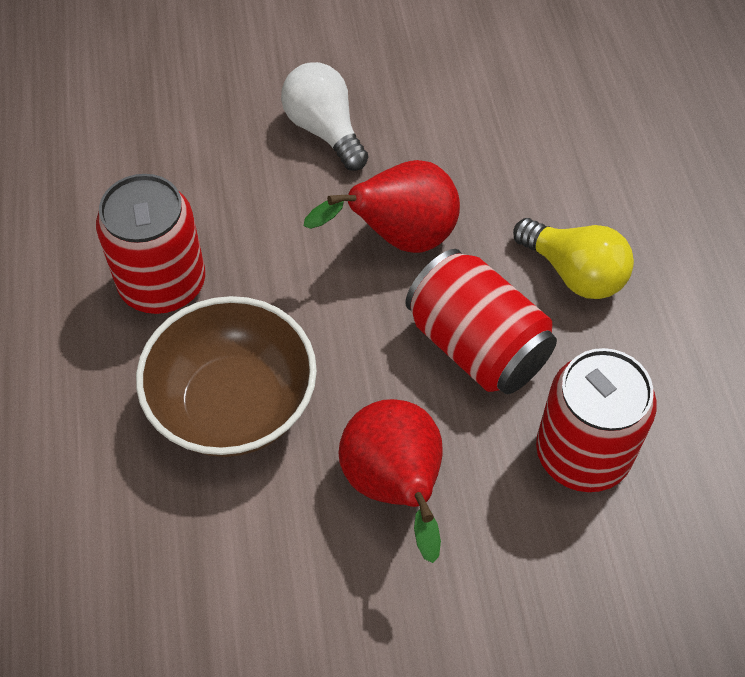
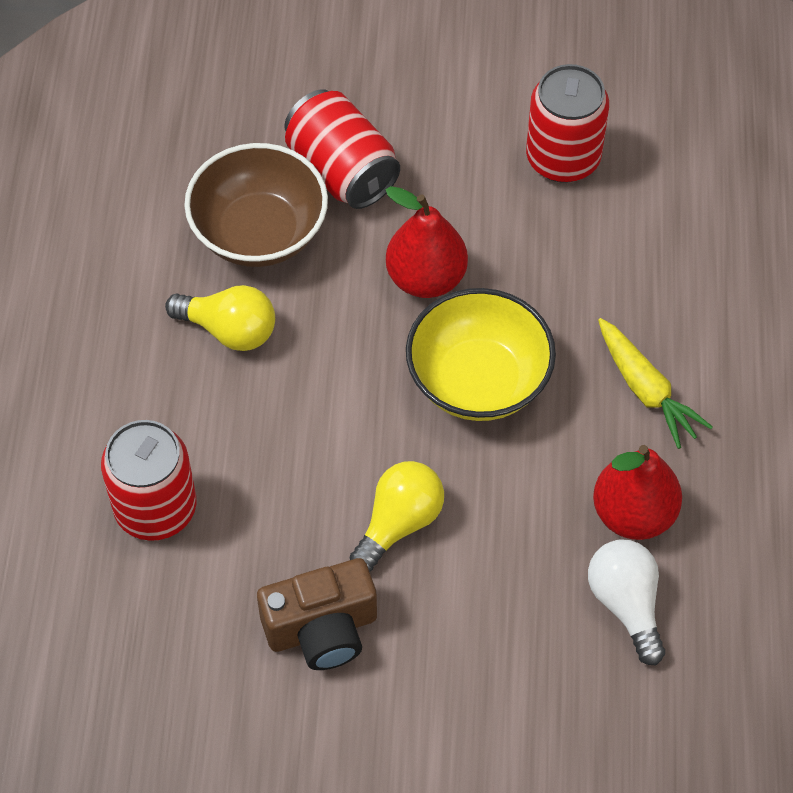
brown camera: none = 0 -> [257,558,377,670] = 1
yellow bowl: none = 0 -> [406,288,556,421] = 1
yellow carrot: none = 0 -> [598,318,713,449] = 1
yellow light bulb: [513,218,634,299] = 1 -> [165,285,275,351] [350,461,444,572] = 2

